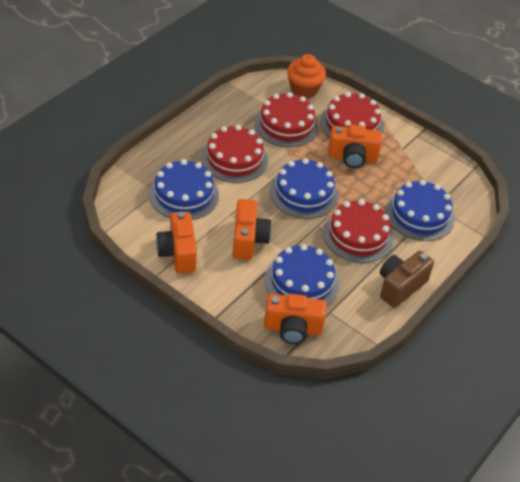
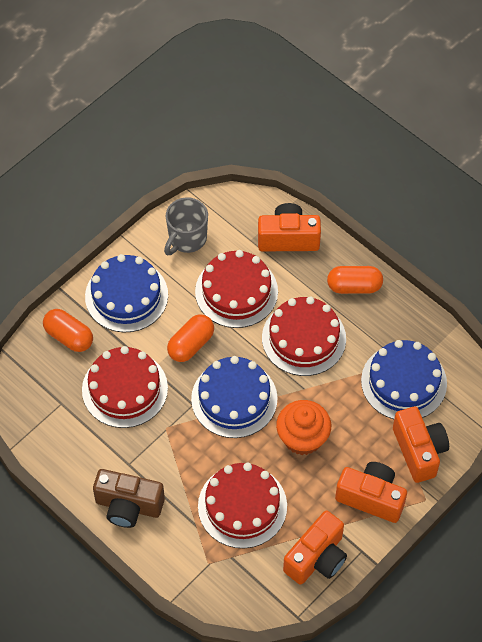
blue cake: [149,159,219,220] [265,244,339,306] [270,158,338,219] [386,180,455,241] = 4 -> [85,254,168,332] [191,356,278,438] [361,340,447,419] = 3
grey mug: none = 0 -> [164,197,208,255] = 1
orange capsule: none = 0 -> [43,309,93,352] [167,314,214,362] [327,266,383,294] = 3

